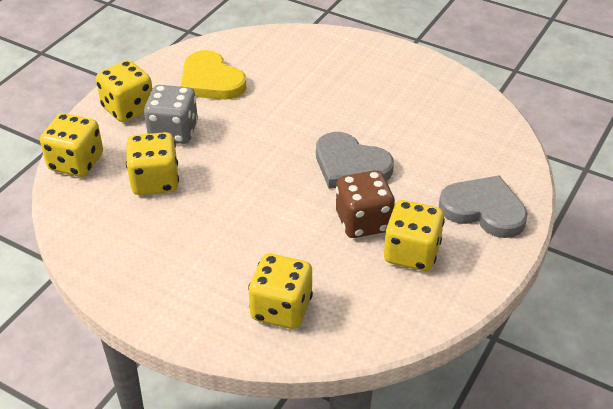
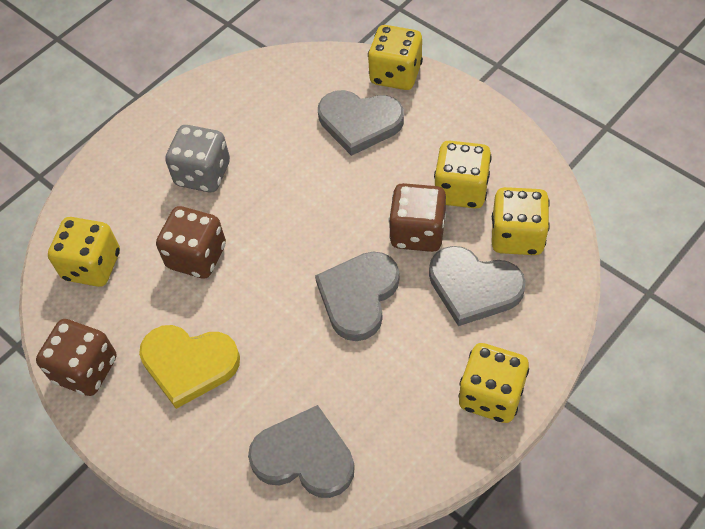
brown dice: [336,170,395,238] = 1 -> [36,319,116,396] [156,206,226,278] [389,183,446,252] = 3
grey heart: [316,132,394,189] [439,175,528,238] = 2 -> [248,405,355,498] [315,251,399,341] [318,90,404,156] [429,246,526,326] = 4

